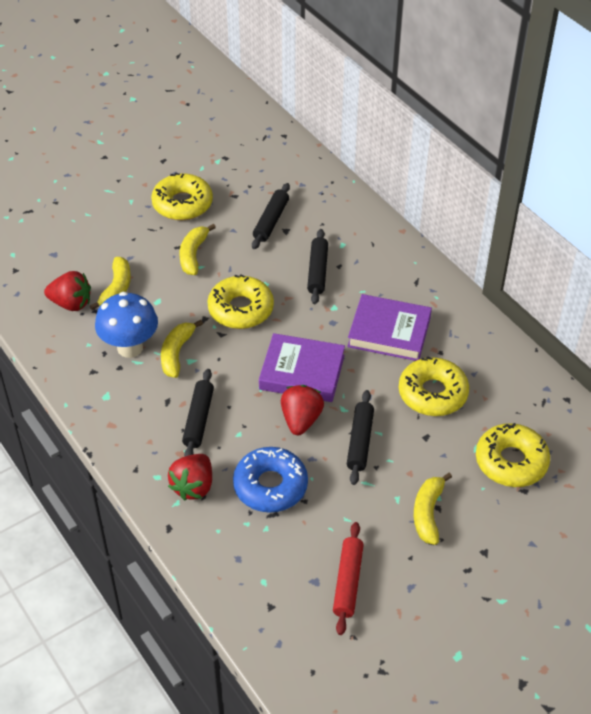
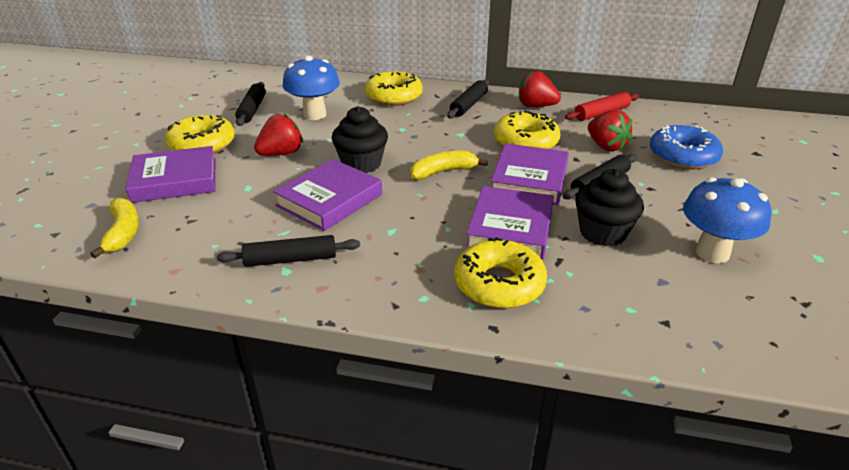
black cupcake: none = 0 -> [332,106,388,173] [575,169,644,247] = 2
blue mushroom: [95,292,158,358] = 1 -> [283,55,340,120] [683,177,771,263] = 2
purple book: [259,333,345,402] [347,294,432,361] = 2 -> [125,146,216,203] [273,159,382,231] [466,186,554,260] [491,143,569,205] = 4
yellow banana: [90,257,131,310] [161,320,203,378] [180,224,216,275] [414,473,452,545] = 4 -> [90,198,139,258] [410,150,488,180] = 2

